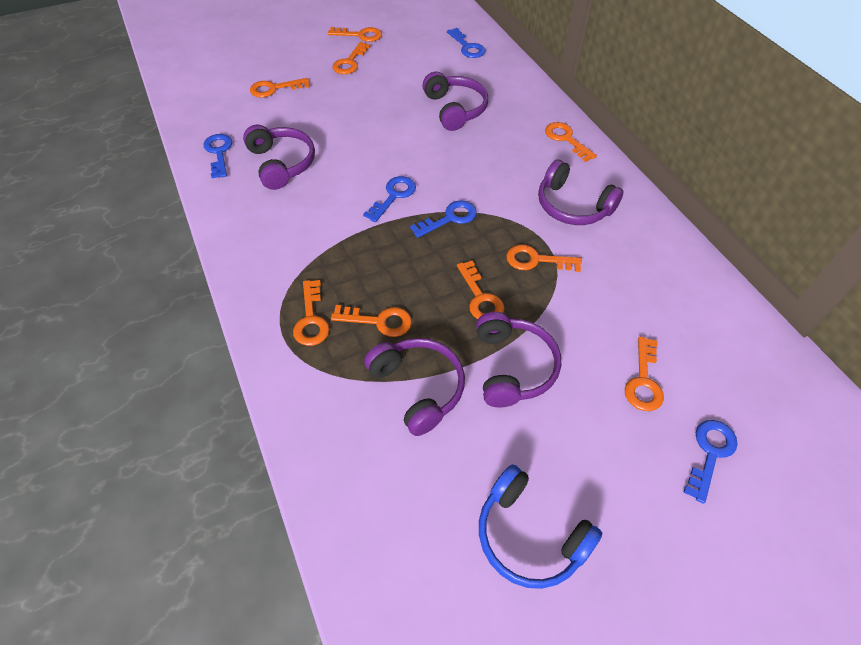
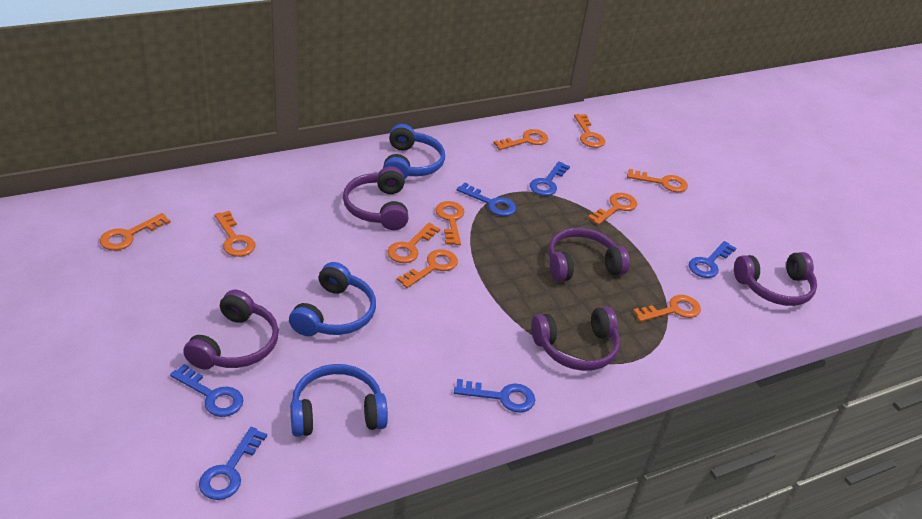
blue headphones: [479,464,602,589] = 1 -> [289,262,376,336] [290,364,388,437] [383,124,445,180] = 3
blue key: [203,134,233,178] [363,176,416,222] [410,200,477,238] [447,28,485,58] [684,420,738,504] = 5 -> [170,364,243,417] [199,427,267,500] [454,379,535,412] [457,183,516,216] [530,161,570,196] [689,241,736,278] = 6
orange key: [250,78,309,97] [293,280,329,346] [328,27,382,42] [331,305,412,337] [333,42,371,74] [457,260,505,319] [506,244,582,272] [545,122,597,162] [625,337,664,411] = 9 -> [100,213,171,251] [215,211,255,257] [387,223,440,263] [397,249,458,288] [435,201,464,245] [494,129,548,150] [574,114,605,148] [588,193,637,225] [627,169,688,192] [633,295,701,322] = 10

